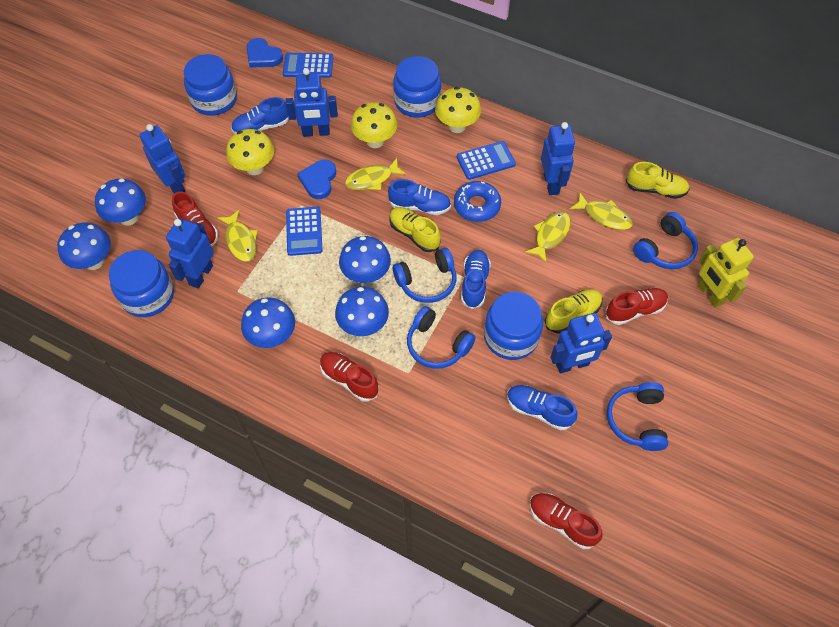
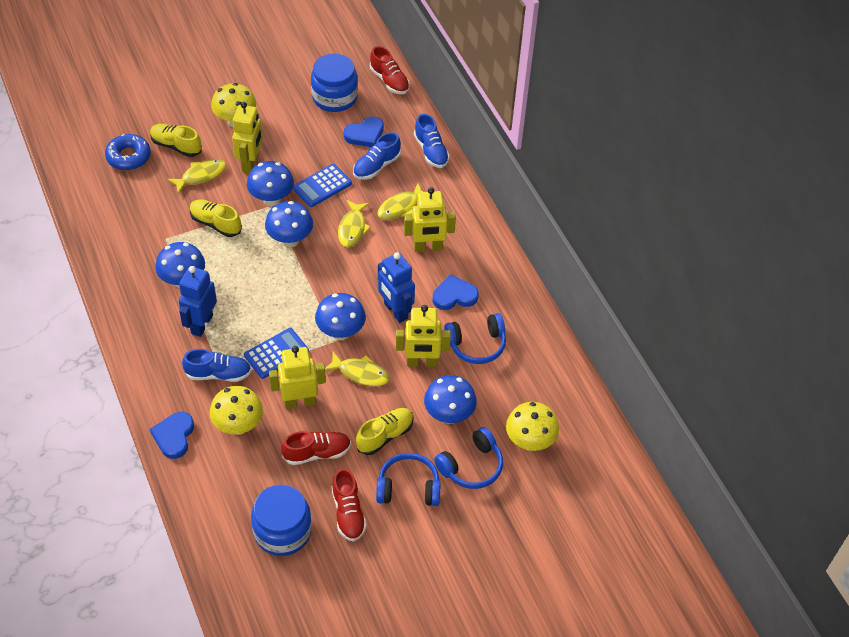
blue calculator: [283,53,334,78] [286,206,323,256] [457,141,516,180] = 3 -> [244,328,309,379] [293,164,352,207] = 2
blue headphones: [393,248,456,303] [407,306,476,369] [607,382,668,451] [633,212,698,269] = 4 -> [376,453,441,506] [434,427,503,489] [444,313,506,364] = 3
blue heart: [247,38,283,68] [297,160,336,199] = 2 -> [150,412,194,459] [344,116,384,147] [433,274,479,310] = 3
blue jar: [109,250,174,317] [184,54,237,116] [393,56,441,117] [484,292,543,360] = 4 -> [251,485,312,556] [311,54,358,112] = 2
blue robot: [139,124,186,193] [166,218,214,289] [286,68,338,137] [541,122,575,195] [550,313,612,373] = 5 -> [179,266,217,337] [378,252,415,323] = 2
blue shoe: [231,97,289,134] [388,179,451,215] [461,250,491,309] [507,385,578,430] = 4 -> [182,349,251,382] [353,132,401,180] [414,114,450,168] = 3
red shoe: [172,191,218,247] [320,352,379,402] [530,493,603,549] [606,288,668,325] = 4 -> [281,431,351,465] [331,468,367,542] [370,46,410,94] = 3
yellow robot: [697,238,754,308] = 1 -> [232,102,263,173] [269,346,326,409] [396,305,451,367] [404,187,456,252] = 4

